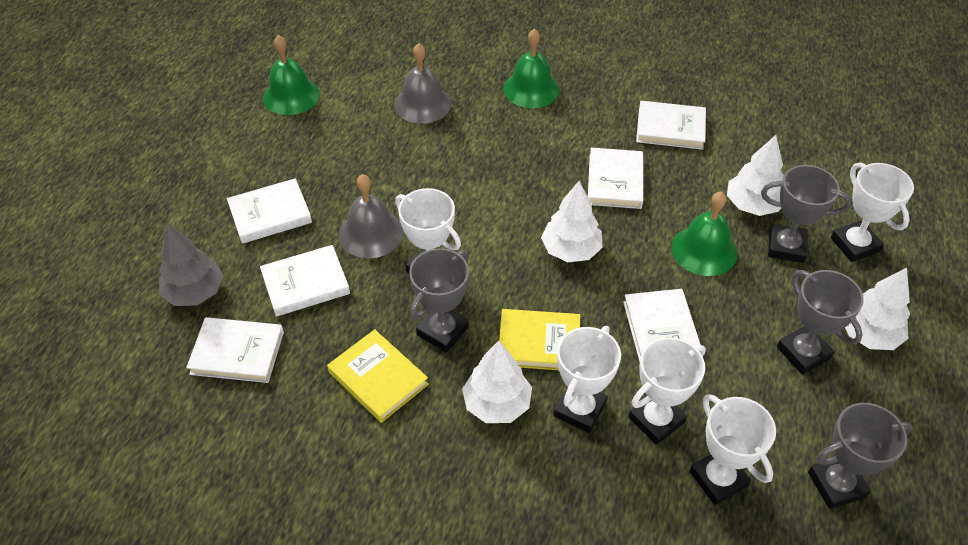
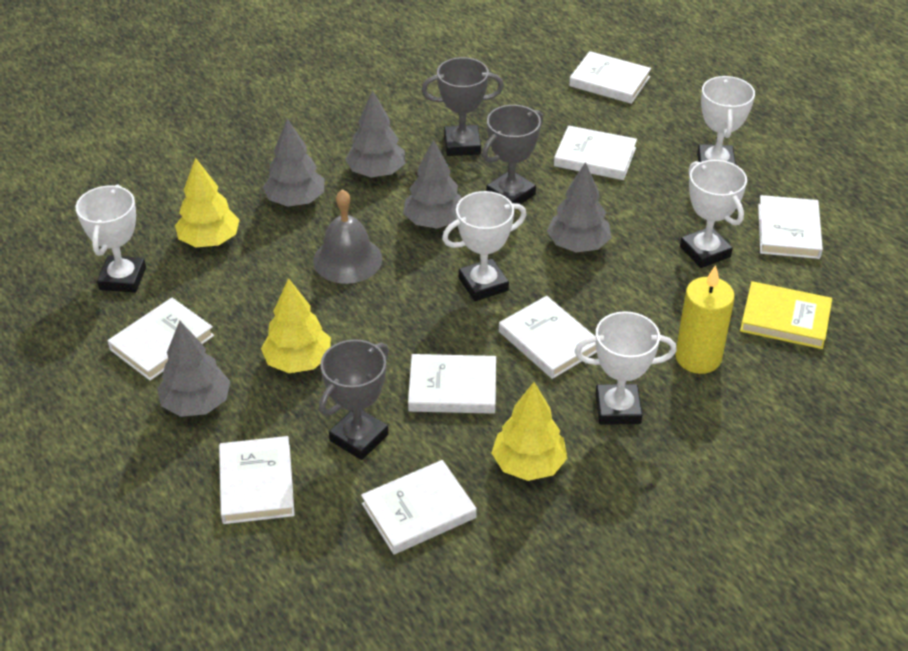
green bell: [263,35,320,115] [503,28,559,108] [672,191,737,276] = 3 -> none = 0
grey bell: [339,174,403,258] [394,43,451,124] = 2 -> [313,189,382,284] = 1
grey tree: [159,224,224,306] = 1 -> [157,321,231,417] [263,119,325,207] [345,90,405,177] [403,139,462,229] [547,162,611,252] = 5
grey trophy: [409,248,469,353] [761,165,851,263] [777,270,864,374] [808,403,913,509] = 4 -> [319,339,389,460] [422,57,504,156] [482,105,543,204] = 3
white book: [186,317,284,383] [227,178,312,244] [260,245,350,317] [588,148,643,209] [623,289,701,362] [636,101,706,150] = 6 -> [107,298,214,381] [219,436,295,524] [361,460,477,555] [408,354,496,414] [499,296,597,379] [554,125,637,180] [569,51,651,104] [758,195,823,259] = 8
white tree: [462,340,532,423] [541,181,603,262] [727,135,784,216] [845,268,910,350] = 4 -> none = 0
yellow book: [327,329,429,423] [499,309,580,370] = 2 -> [740,281,832,349] = 1
yellow candle: none = 0 -> [675,265,735,374] = 1
yellow tree: none = 0 -> [175,157,239,247] [261,278,331,373] [492,382,567,481] = 3

